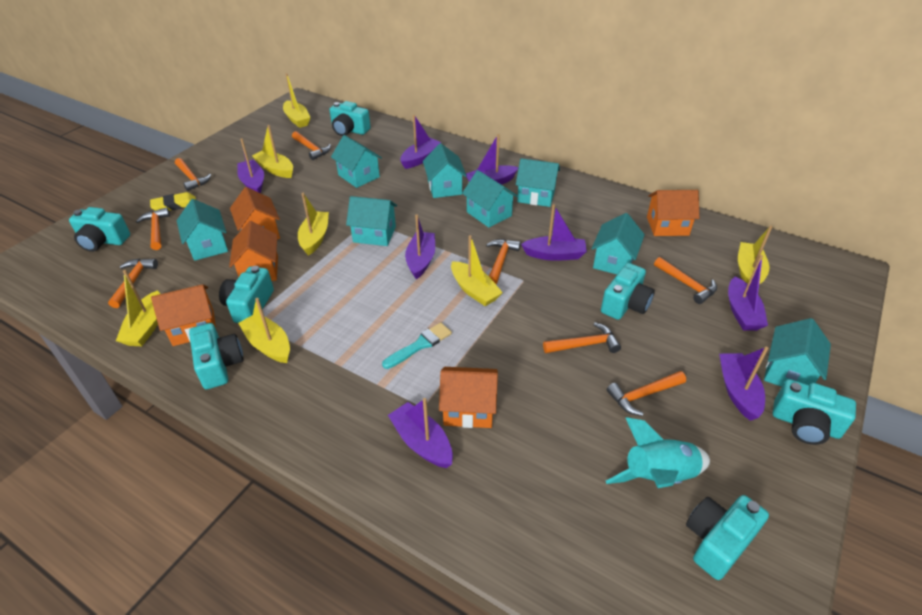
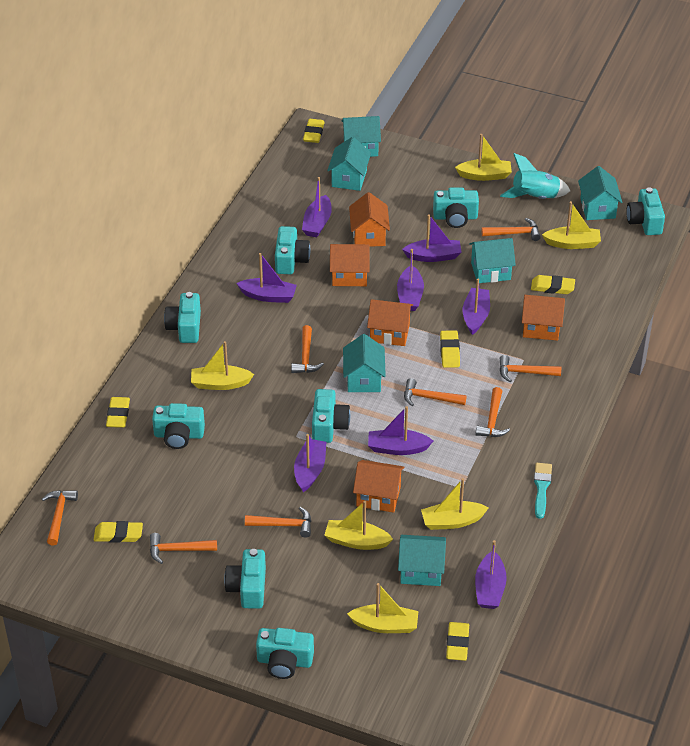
turquoise camera: [69,207,130,252] [189,323,244,389] [219,266,274,323] [330,101,371,136] [601,263,655,320] [686,495,769,580] [773,379,856,445] = 7 -> [152,403,205,449] [164,292,201,343] [224,549,266,609] [256,628,314,679] [275,226,310,274] [312,389,350,443] [433,187,479,228] [626,187,665,235] = 8
turquoise house: [177,199,228,261] [331,135,382,188] [346,196,397,246] [423,144,466,198] [462,170,518,228] [516,158,560,207] [591,213,645,274] [764,318,831,387] = 8 -> [327,137,371,191] [341,116,381,157] [343,334,386,392] [398,535,446,586] [469,238,516,283] [578,166,623,220] = 6
yellow boat: [116,270,160,346] [238,298,290,363] [252,125,293,178] [283,73,311,128] [298,193,329,256] [451,235,503,306] [738,226,773,285] = 7 -> [191,341,254,390] [324,501,393,550] [347,583,418,633] [421,478,489,530] [455,134,512,181] [542,201,601,249] = 6
yellow eraser: [150,192,196,211] = 1 -> [94,521,143,543] [106,397,130,428] [303,119,325,143] [440,331,460,368] [446,622,469,661] [531,275,575,294] = 6

